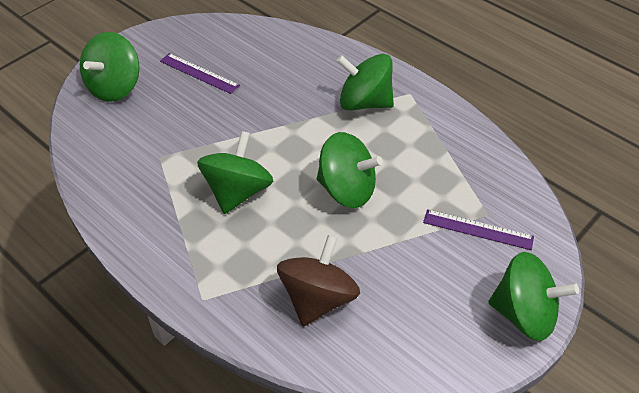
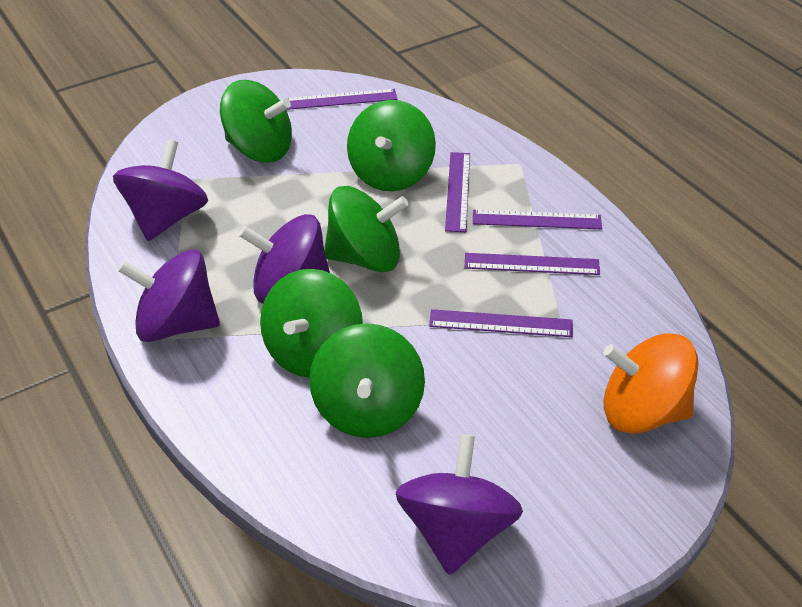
brown spinning top: [277,235,360,326] = 1 -> none = 0
orange spinning top: none = 0 -> [603,334,699,434] = 1
purple ruler: [160,53,240,94] [423,209,534,250] = 2 -> [286,89,397,110] [429,309,573,337] [445,152,470,232] [465,253,600,275] [473,210,602,229] = 5
purple spinning top: none = 0 -> [113,139,208,241] [118,249,220,342] [239,214,330,303] [396,434,523,575] = 4

